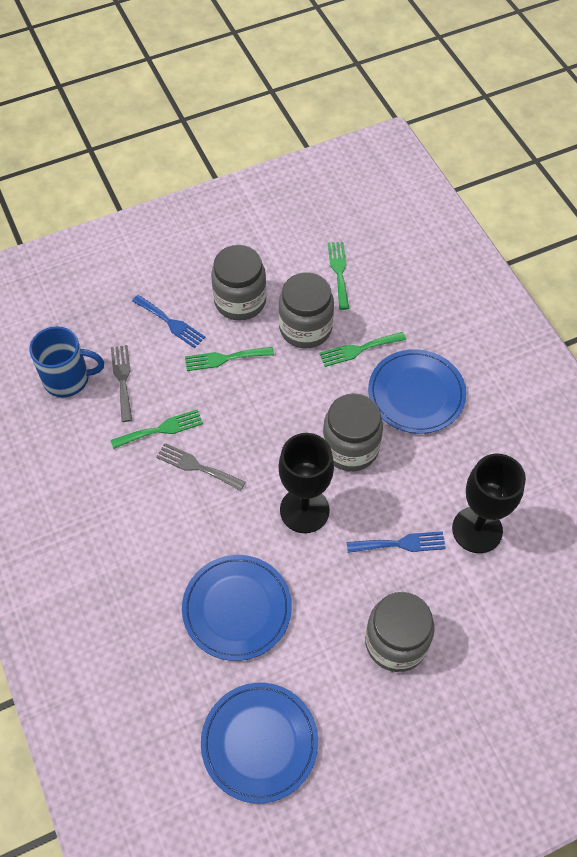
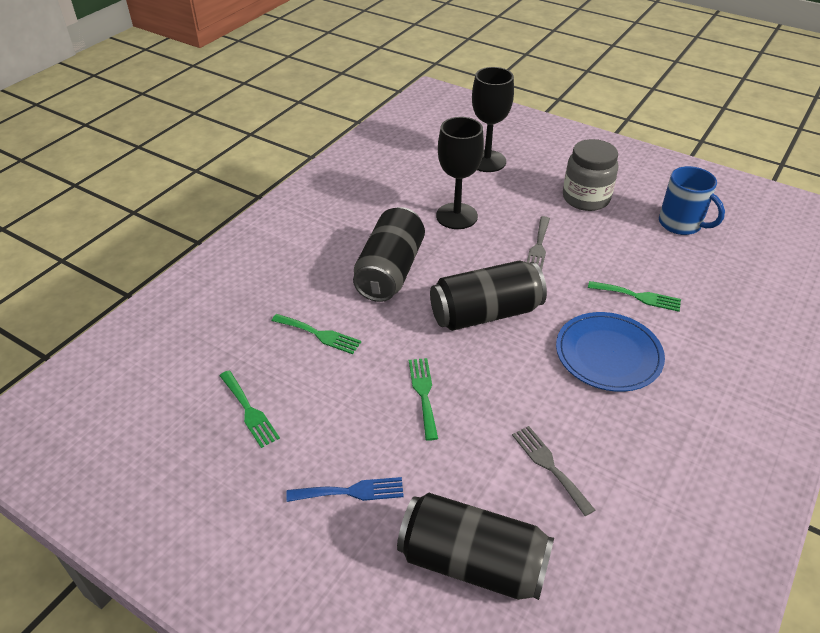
black can: none = 0 -> [353,207,425,302] [397,493,554,600] [430,261,547,331] = 3
blue fork: [132,295,205,348] [347,531,446,553] = 2 -> [286,477,404,502] = 1
blue plate: [182,555,292,661] [201,683,318,804] [368,349,466,434] = 3 -> [556,312,665,392] = 1
grey jar: [211,245,267,321] [279,272,334,349] [323,393,383,471] [365,592,435,672] = 4 -> [563,139,619,211] = 1

